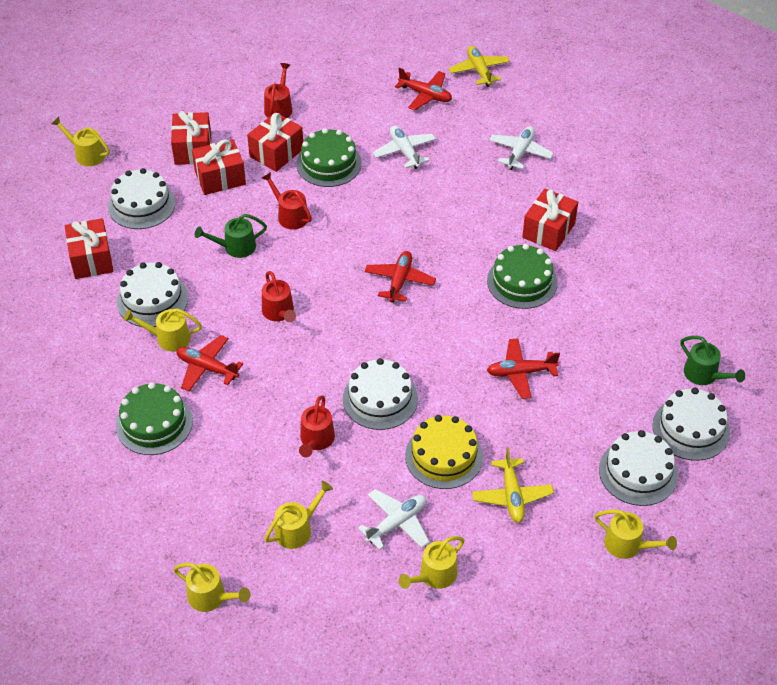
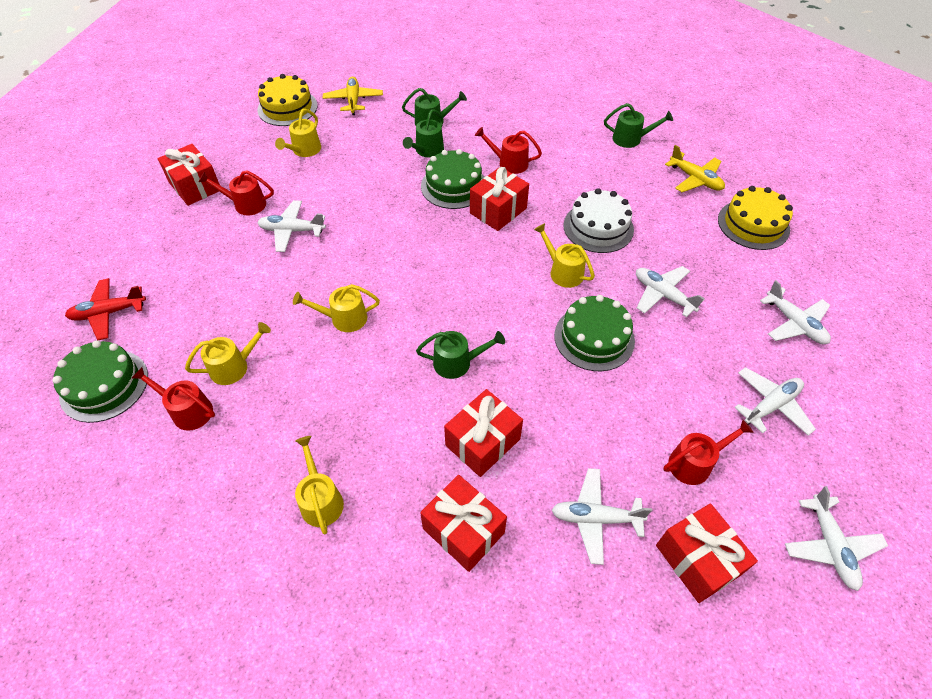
green watering can: [195,214,267,258] [680,336,745,385] = 2 -> [402,88,467,126] [403,109,444,158] [416,331,505,379] [604,103,673,148] = 4
red plane: [176,335,243,392] [365,251,436,303] [395,68,452,110] [487,338,560,399] = 4 -> [65,278,146,340] = 1
white cake: [108,168,176,229] [117,262,188,327] [343,358,418,430] [599,430,678,506] [652,388,730,461] = 5 -> [563,188,634,253] = 1
white plane: [358,489,430,550] [373,125,436,169] [489,126,554,170] = 3 -> [257,200,326,252] [552,468,652,565] [636,266,705,317] [734,367,816,436] [760,280,831,344] [785,486,888,591] = 6
yellow cake: [405,415,483,489] = 1 -> [257,74,318,126] [718,186,793,250] = 2
yellow watering can: [51,117,110,166] [124,308,202,351] [174,563,250,612] [264,481,333,549] [399,536,465,589] [595,509,677,559] = 6 -> [185,322,271,385] [275,109,321,157] [293,284,380,332] [295,436,344,534] [534,223,595,288] = 5

